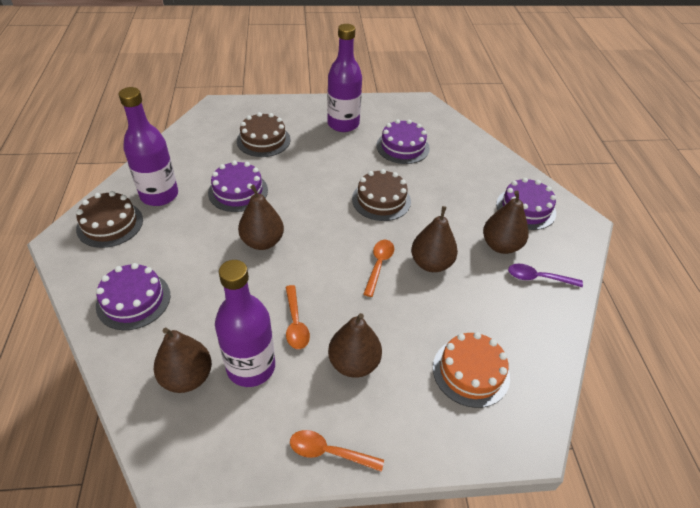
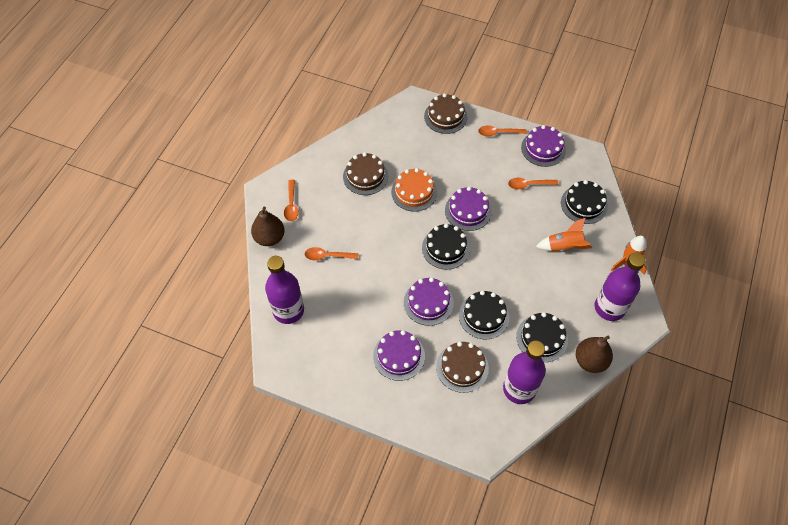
black cake: none = 0 -> [422,223,470,270] [459,291,510,339] [516,312,568,362] [561,180,608,224] = 4
brown pear: [154,328,212,393] [238,185,284,250] [328,313,382,378] [411,206,458,272] [483,191,529,254] = 5 -> [251,207,285,246] [576,335,613,373] = 2
orange rocket: none = 0 -> [536,218,592,252] [611,236,647,275] = 2
orange spoon: [286,285,310,349] [290,430,384,472] [363,240,394,297] = 3 -> [284,180,299,221] [304,247,358,261] [478,125,527,137] [508,178,559,189] = 4
purple spoon: [508,264,583,287] = 1 -> none = 0

